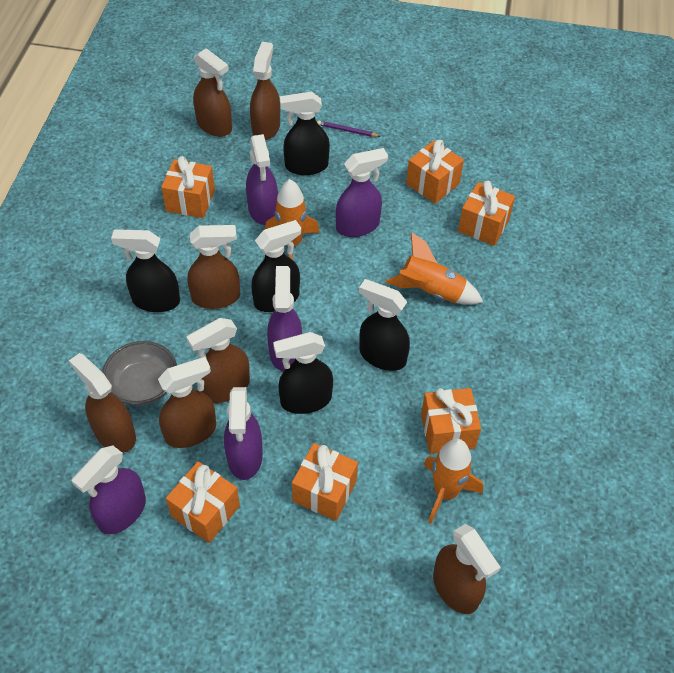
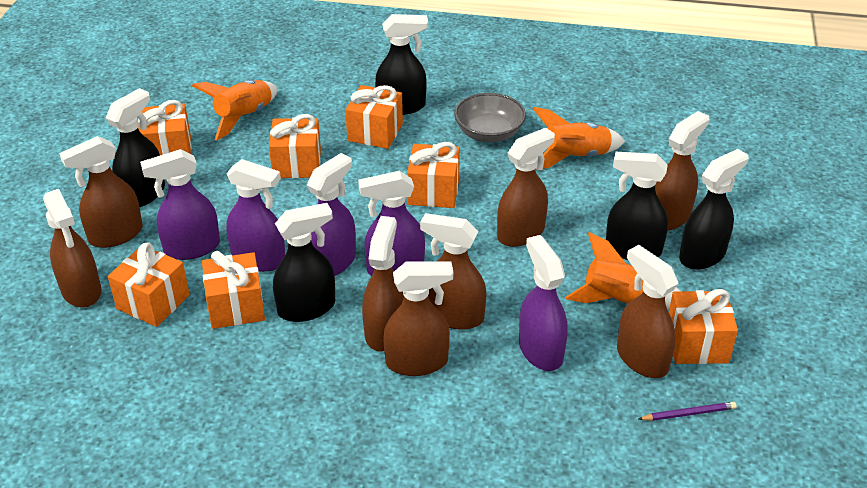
brown spray bottle: [69,353,136,453] [158,357,216,448] [186,318,250,403] [187,225,240,309] [193,48,232,137] [250,42,280,140] [433,524,501,614] = 7 -> [43,189,101,308] [59,136,143,248] [362,216,404,351] [383,261,453,376] [420,213,486,330] [497,128,555,247] [617,245,678,378] [655,111,709,231] = 8
orange gift: [161,156,215,218] [166,461,240,543] [292,443,358,521] [406,140,464,204] [421,388,481,454] [458,181,515,246] = 6 -> [108,242,190,327] [138,100,191,155] [202,251,265,329] [269,114,321,178] [345,85,403,149] [407,142,460,208] [669,289,738,364] = 7

